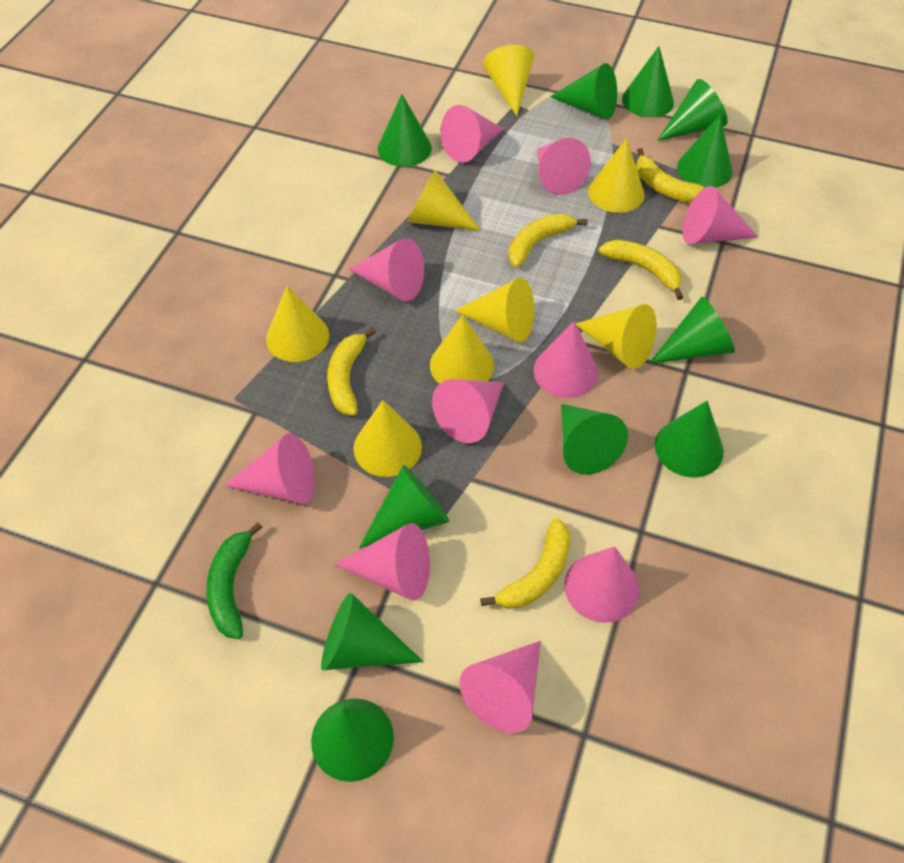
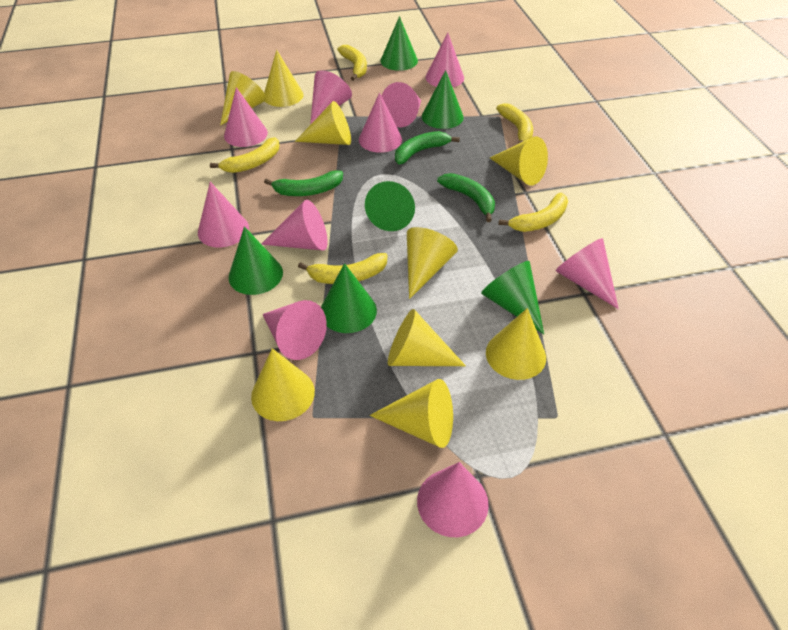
green banana: [206,522,262,639] = 1 -> [264,170,343,196] [395,131,460,164] [437,173,495,222] = 3
green cone: [311,698,394,782] [321,593,423,670] [359,465,450,548] [378,94,432,167] [550,63,617,120] [561,404,628,475] [622,46,674,118] [649,297,735,364] [655,401,724,477] [657,79,728,141] [677,115,733,188] = 11 -> [228,226,283,295] [321,263,377,333] [365,181,415,231] [380,16,418,71] [422,70,464,129] [481,261,544,334] = 6
yellow cone: [266,286,329,362] [353,400,422,477] [407,170,481,231] [430,315,494,384] [455,278,534,343] [483,45,534,116] [575,304,657,369] [588,139,645,213] = 8 -> [220,71,266,126] [251,348,315,421] [264,50,304,107] [295,101,351,145] [369,379,453,448] [388,309,466,366] [407,227,458,299] [486,308,546,380] [490,136,548,185] = 9

